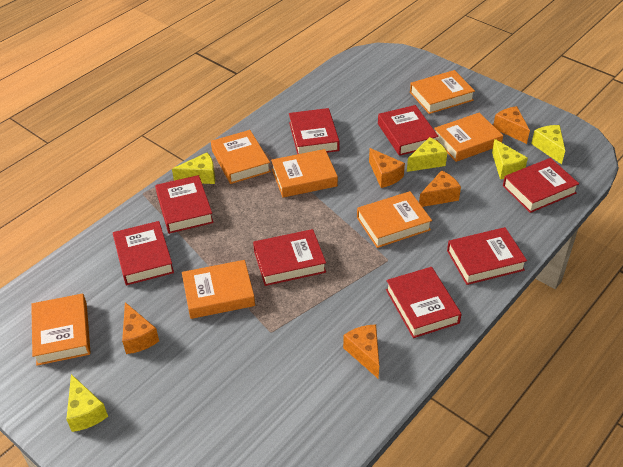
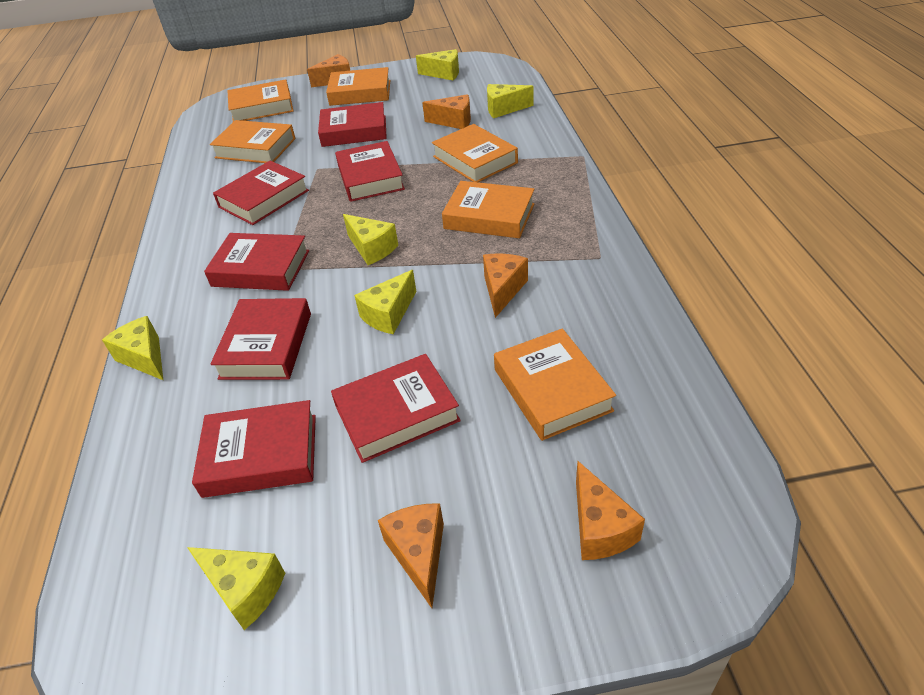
orange book: [31,293,91,366] [182,260,255,319] [211,130,271,184] [271,149,338,198] [357,191,432,248] [410,70,475,114] [434,113,503,162] = 7 -> [210,120,296,163] [227,79,293,122] [326,67,390,106] [432,124,518,182] [442,181,535,238] [494,328,616,441] = 6
red book: [113,221,174,285] [155,175,214,234] [253,229,326,286] [289,108,340,154] [378,105,439,156] [386,267,461,338] [447,227,527,285] [503,158,579,213] = 8 -> [192,400,316,498] [204,233,309,291] [210,298,311,380] [213,161,309,225] [318,102,387,147] [331,354,461,463] [335,141,405,202] = 7
yellow cheese: [66,374,108,432] [172,153,215,184] [407,137,447,172] [492,139,528,179] [531,125,565,164] = 5 -> [102,316,163,380] [187,547,285,630] [343,214,398,265] [354,270,416,334] [416,49,459,80] [487,84,534,118] = 6

